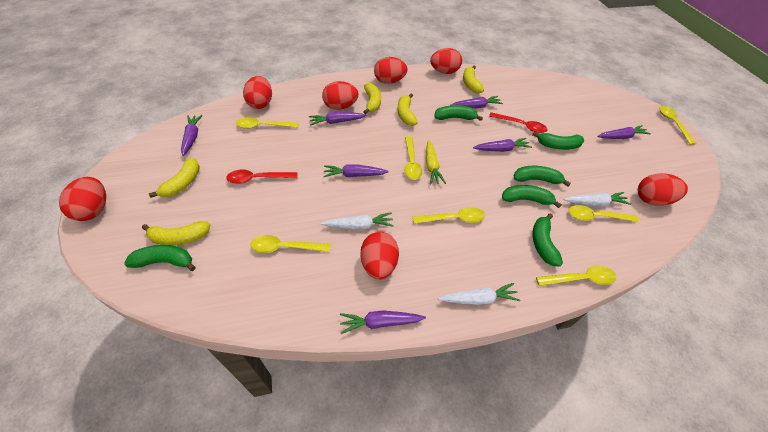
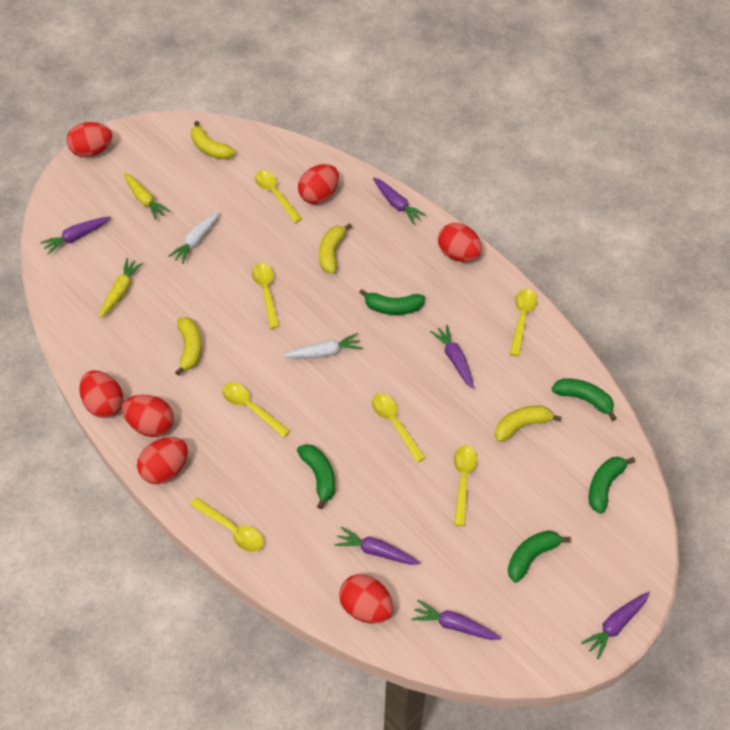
green banana: [124,245,196,271] [434,105,483,121] [502,185,562,208] [514,166,571,187] [532,131,584,150] [532,213,563,266] = 6 -> [297,444,335,509] [359,289,425,315] [508,530,571,583] [552,378,617,421] [589,457,635,514] = 5
purple carrot: [181,115,203,156] [309,112,366,125] [323,164,389,177] [340,310,426,334] [450,96,503,108] [473,138,532,152] [597,125,651,139] = 7 -> [40,216,111,255] [334,527,420,565] [373,177,427,225] [411,600,501,640] [430,325,474,389] [581,592,649,659] = 6
red spoon: [226,170,298,184] [489,112,548,133] = 2 -> none = 0
white carrot: [321,212,394,230] [438,283,521,305] [564,192,631,206] = 3 -> [168,211,219,264] [283,333,362,358] = 2
yellow banana: [142,221,210,246] [149,158,200,198] [363,83,381,114] [397,93,418,126] [463,66,484,94] = 5 -> [175,317,202,376] [191,121,235,160] [319,223,352,274] [495,405,561,442] = 4
yellow carrot: [426,140,446,185] = 1 -> [100,258,144,318] [124,172,170,220] = 2

